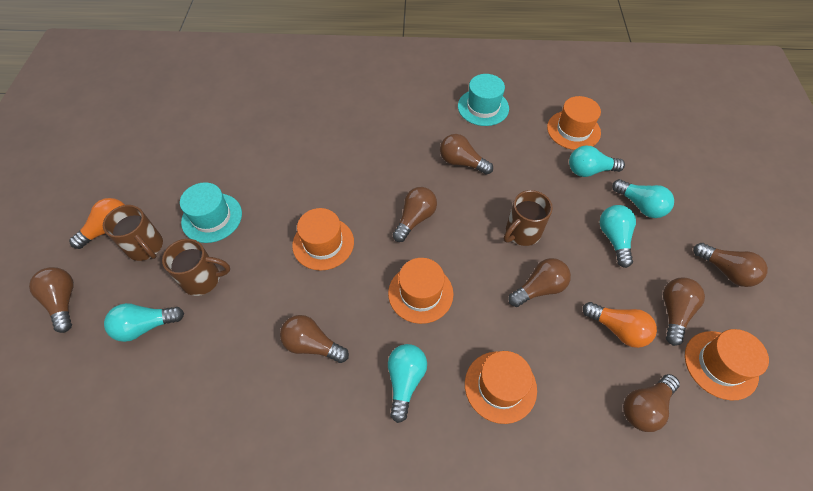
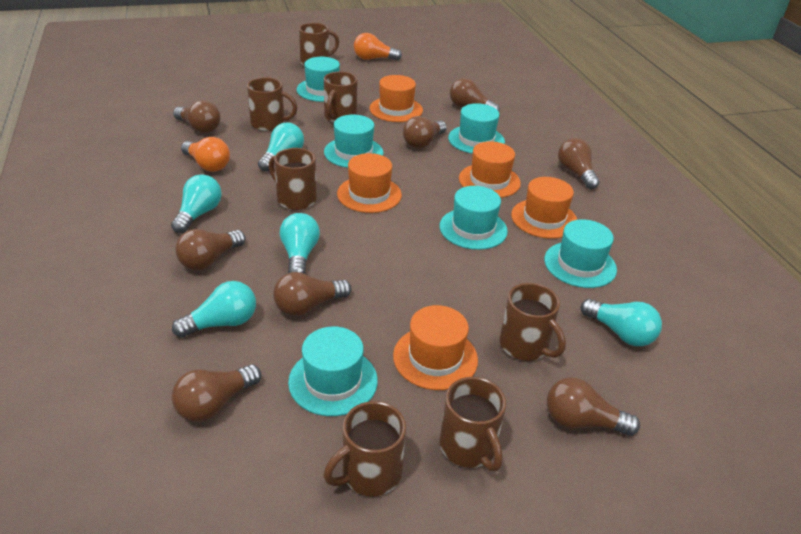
brown mug: [103,205,163,261] [162,239,230,296] [504,190,553,246] = 3 -> [247,77,298,131] [269,148,317,210] [299,23,339,66] [323,401,406,497] [324,71,358,123] [440,377,506,471] [500,283,566,361] = 7
turquoise hat: [180,182,242,243] [458,74,509,126] = 2 -> [288,326,378,416] [297,57,340,102] [324,114,383,168] [440,186,508,250] [448,103,505,154] [544,219,617,288] = 6

